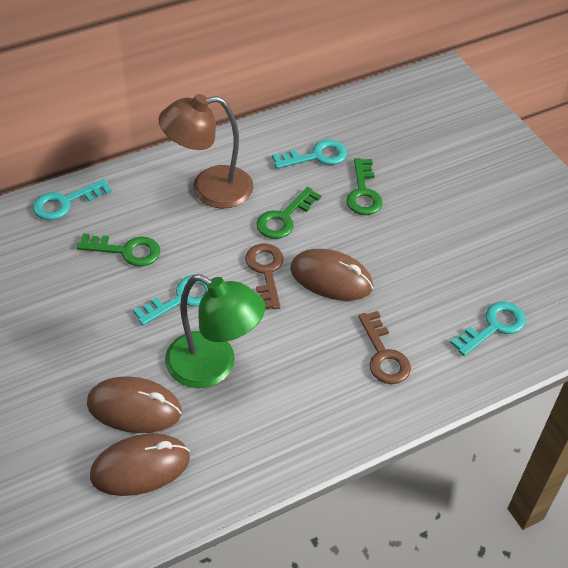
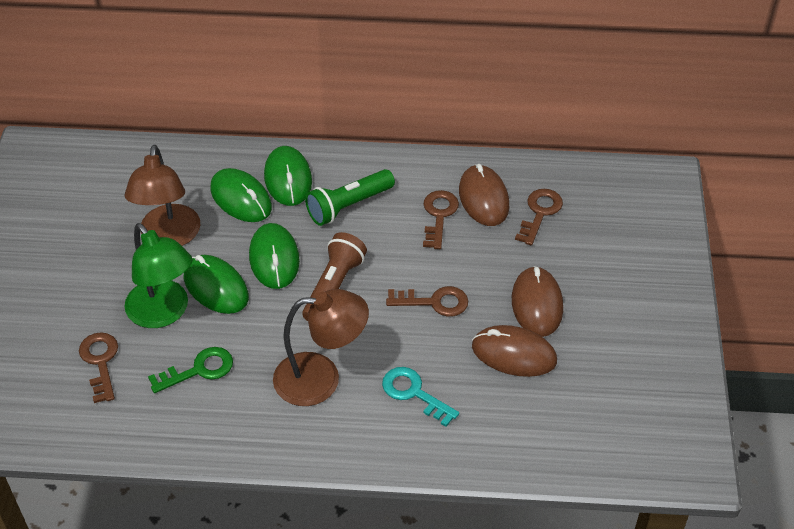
brown flashlight: none = 0 -> [302,232,367,321] = 1
brown key: [245,244,284,310] [358,311,411,384] = 2 -> [79,332,118,403] [386,286,468,317] [423,190,459,249] [515,189,563,245] = 4
brown lamp: [158,94,253,209] = 1 -> [125,145,200,246] [273,289,369,406] = 2
green flashlight: none = 0 -> [305,169,395,226] = 1
green key: [77,233,160,267] [256,187,321,239] [346,158,383,215] = 3 -> [148,347,233,393] = 1
green mouse: none = 0 -> [184,255,249,314] [210,168,272,222] [249,223,300,289] [264,146,312,206] = 4
turquoise key: [33,179,112,220] [133,275,208,325] [272,140,347,169] [450,302,525,356] = 4 -> [382,367,459,427] = 1

